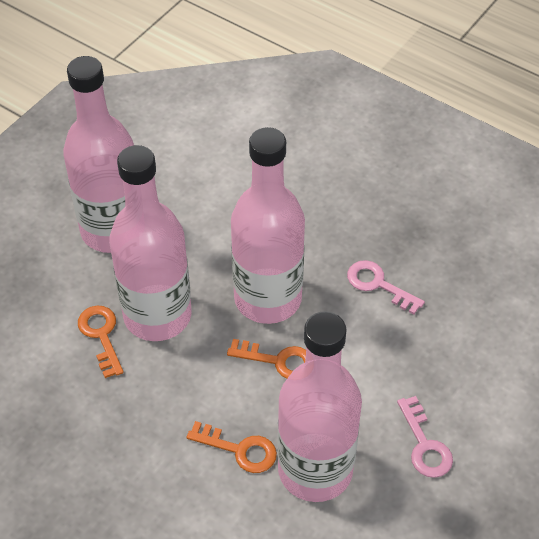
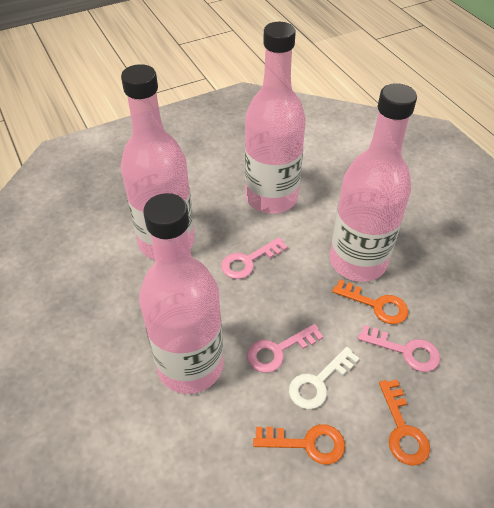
pink key: [347,260,425,315] [397,396,453,478] = 2 -> [221,237,288,279] [247,324,323,373] [358,325,440,372] = 3
white key: none = 0 -> [289,347,360,409] = 1

